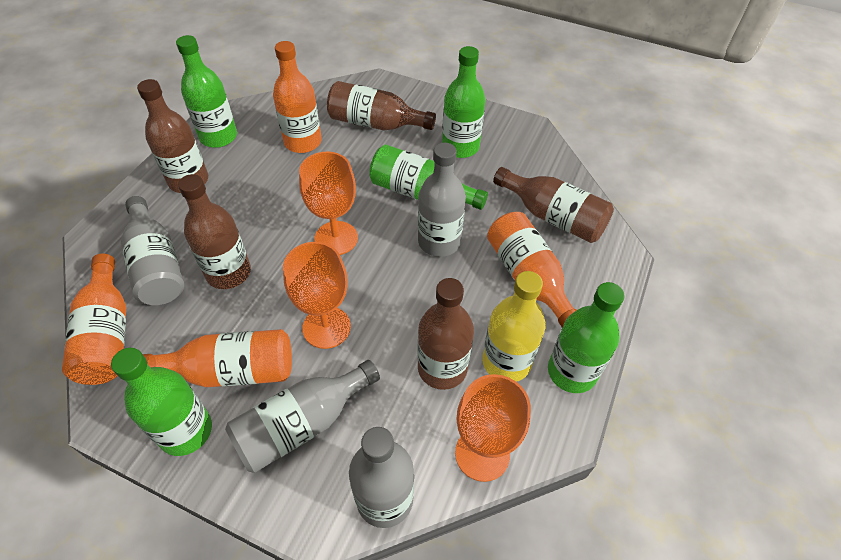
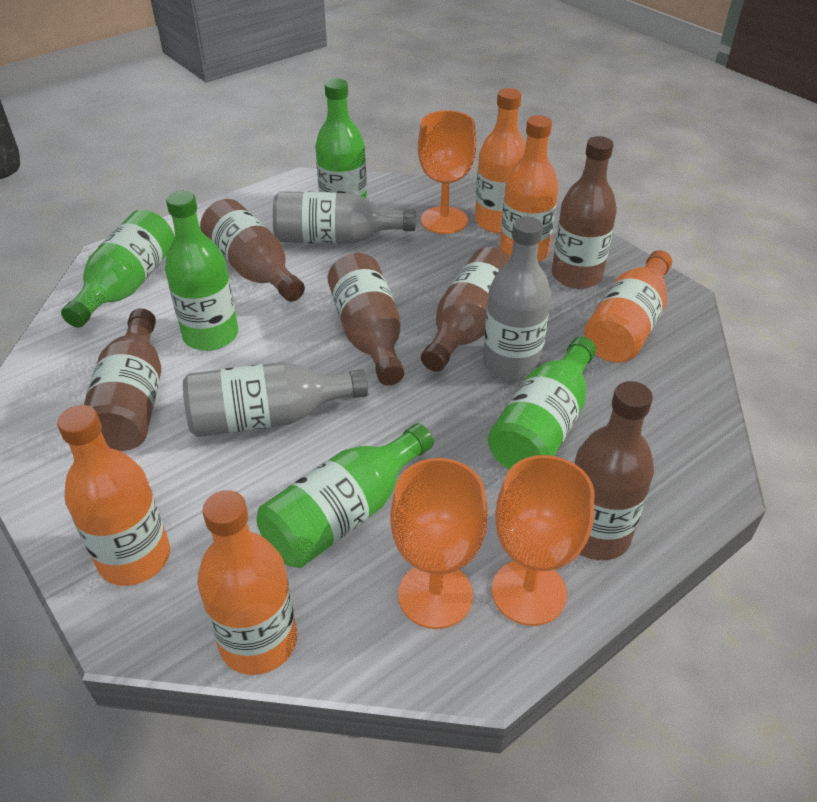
brown bottle: [137,79,208,193] [178,174,251,289] [327,81,436,130] [417,278,474,390] [493,167,614,243] = 5 -> [84,308,161,451] [200,199,305,302] [327,253,404,385] [421,247,511,372] [552,136,617,289] [574,381,654,560] = 6
grey bottle: [121,196,184,305] [225,360,380,473] [349,427,414,528] [418,143,466,257] = 4 -> [183,362,368,437] [273,191,416,244] [483,217,551,380] = 3
orange bottle: [62,254,126,385] [143,329,292,387] [273,41,322,153] [487,212,576,327] = 4 -> [57,405,170,586] [197,490,297,675] [475,88,526,233] [500,115,559,262] [584,250,672,363] = 5
yellow bottle: [482,271,546,382] = 1 -> none = 0

